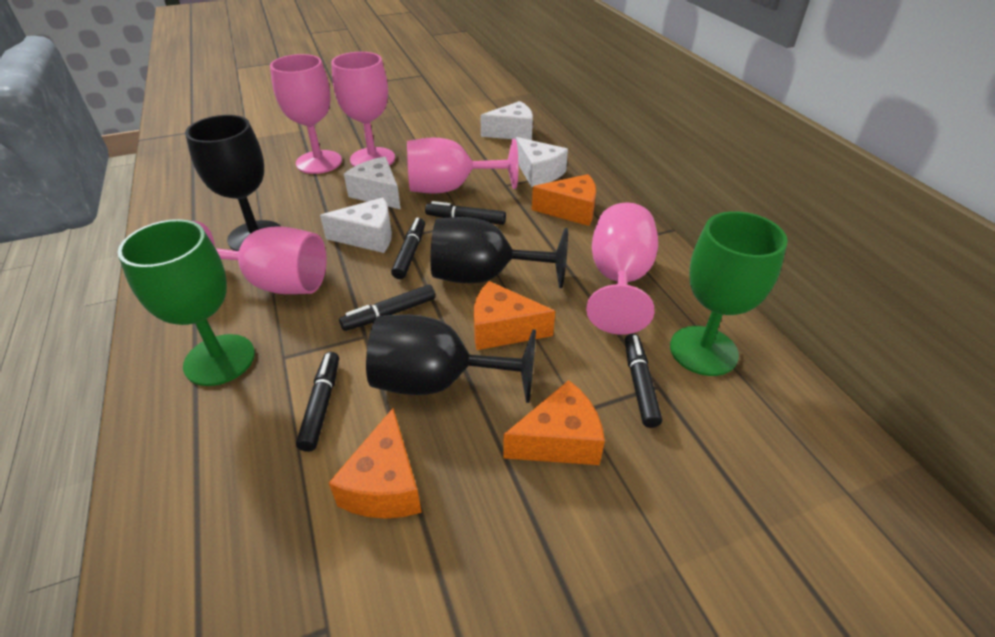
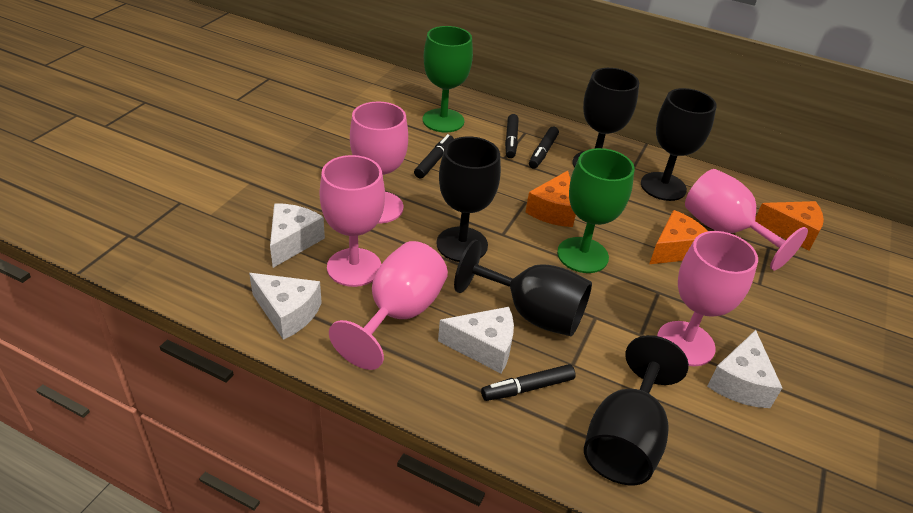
black goblet: [185,115,281,251] [366,315,536,403] [430,217,568,288] = 3 -> [436,136,501,262] [454,240,592,336] [573,68,639,168] [584,335,689,485] [641,88,717,201] = 5
black marker: [296,352,339,452] [339,285,435,331] [391,218,425,279] [425,201,506,225] [625,334,662,428] = 5 -> [414,134,454,178] [481,364,576,401] [505,114,519,158] [529,127,559,169] = 4
orange cheese: [329,408,422,519] [474,281,555,350] [503,380,605,465] [532,174,596,226] = 4 -> [525,171,576,227] [649,210,708,264] [755,201,824,251] = 3

